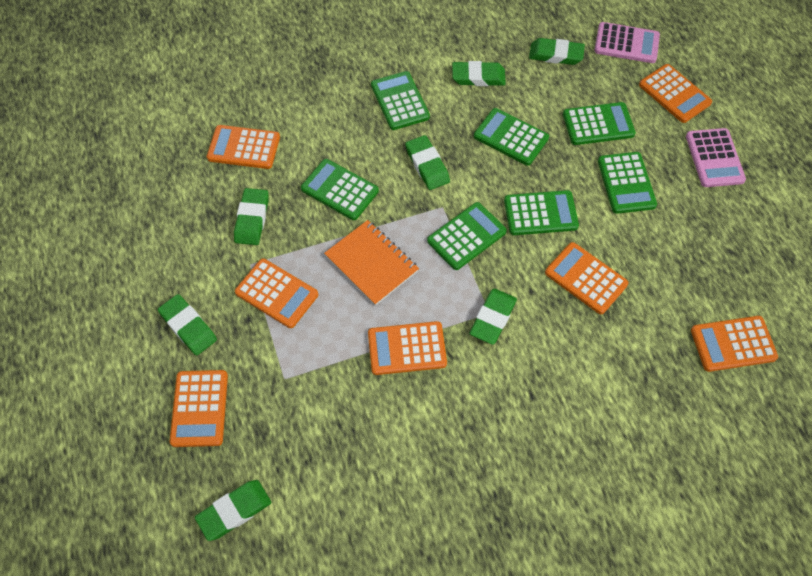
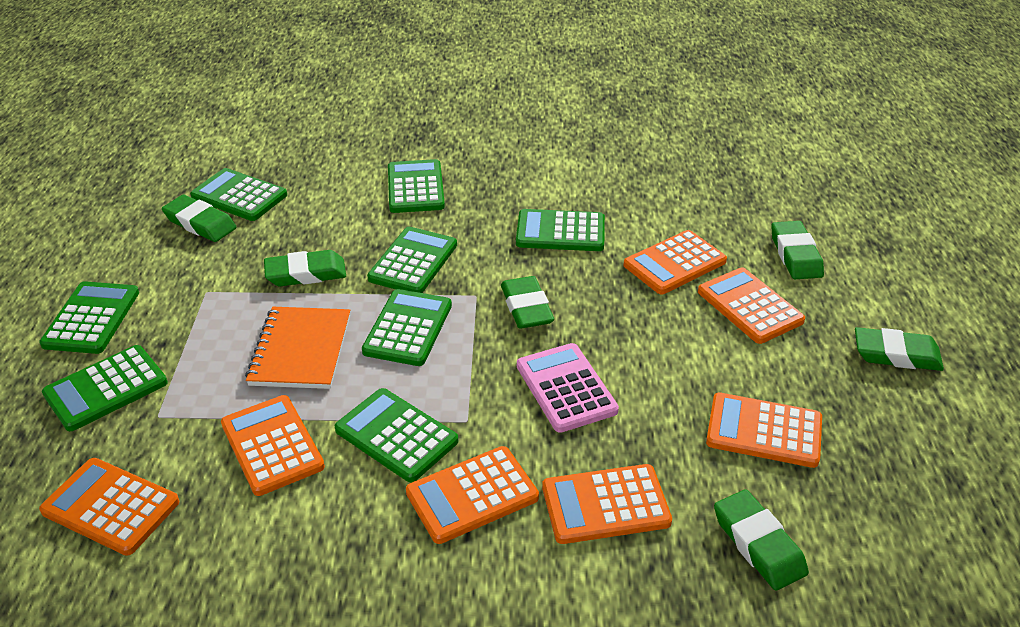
green calculator: [301,159,379,220] [371,71,430,130] [427,202,507,270] [474,108,549,166] [504,190,579,235] [563,102,636,145] [598,152,657,214] = 7 -> [39,281,139,354] [42,345,168,431] [190,168,287,221] [335,388,458,482] [362,289,452,366] [367,227,457,293] [388,159,445,213] [516,209,605,251] = 8
green eraser: [158,294,217,355] [195,480,271,541] [234,188,268,245] [405,135,450,190] [452,61,506,86] [470,289,517,345] [529,38,585,65] = 7 -> [162,195,237,242] [264,250,346,286] [501,276,554,329] [714,490,809,591] [771,221,824,279] [855,327,944,371] = 6
pink calculator: [594,22,660,63] [686,128,746,187] = 2 -> [517,343,619,433] = 1

